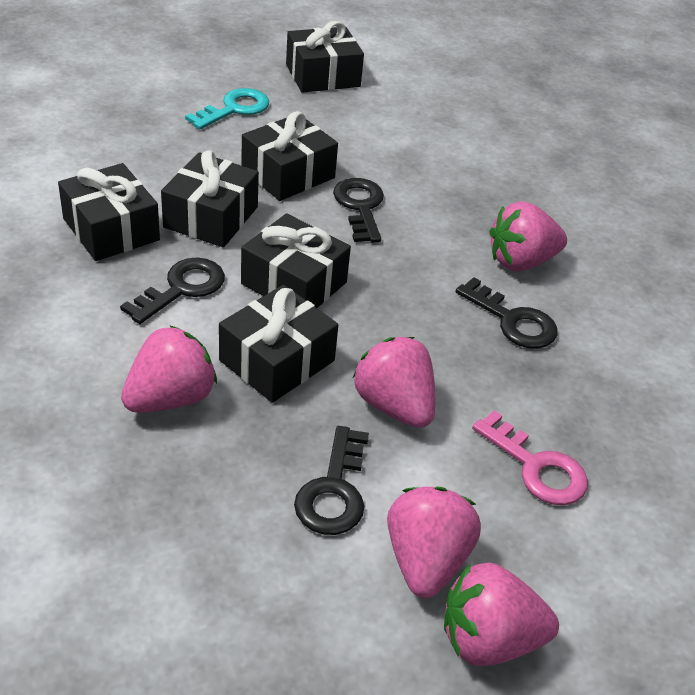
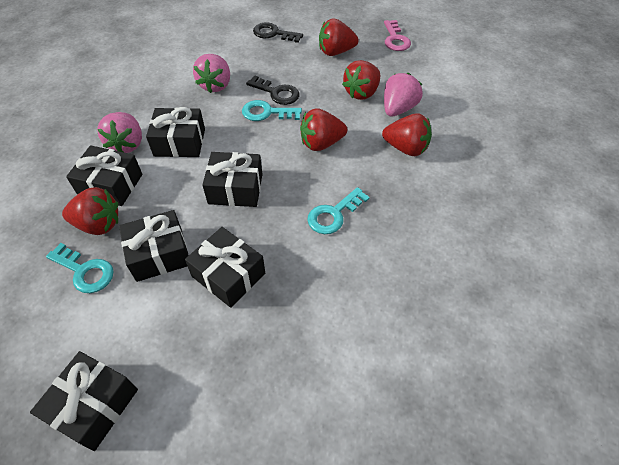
black key: [120,258,225,324] [294,426,369,535] [333,178,384,243] [456,277,557,349] = 4 -> [246,75,300,105] [253,22,303,43] = 2
pink strawberry: [121,325,217,413] [353,337,435,428] [387,487,481,598] [444,562,559,666] [489,201,567,271] = 5 -> [97,112,142,153] [193,54,230,93] [384,73,423,117] = 3
red strawberry: none = 0 -> [62,187,118,235] [300,108,347,151] [319,18,359,56] [342,60,380,100] [382,113,432,156] = 5
turquoise key: [185,88,269,129] = 1 -> [46,243,114,293] [242,100,302,121] [307,187,370,234] = 3

